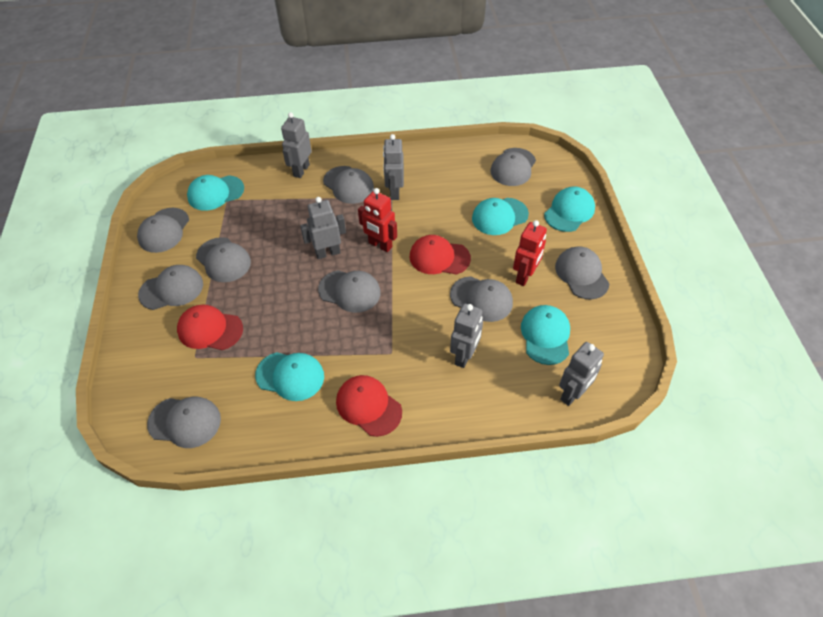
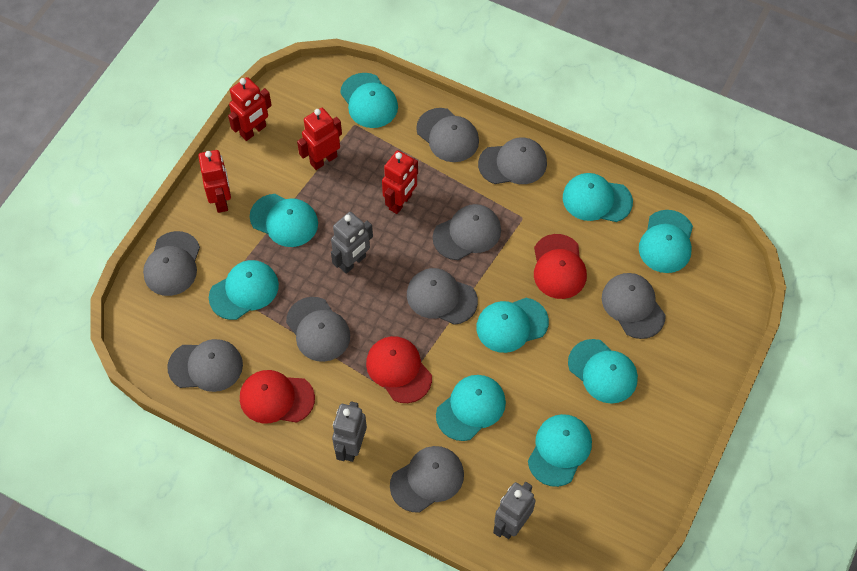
grey robot: [281,112,312,178] [300,197,346,259] [383,134,404,200] [450,303,483,368] [559,342,604,406] = 5 -> [331,212,373,274] [332,401,367,462] [493,482,536,539] = 3
red robot: [358,188,397,252] [513,220,547,286] = 2 -> [198,150,231,213] [228,77,272,141] [297,108,342,170] [382,150,418,214] = 4
turquoise cap: [187,175,244,211] [255,352,324,401] [472,198,529,235] [521,305,570,365] [544,187,595,232] = 5 -> [209,260,279,320] [250,194,318,247] [340,73,398,128] [436,375,506,441] [476,298,549,353] [528,414,592,487] [563,173,633,222] [568,339,638,404] [639,210,693,273] = 9

